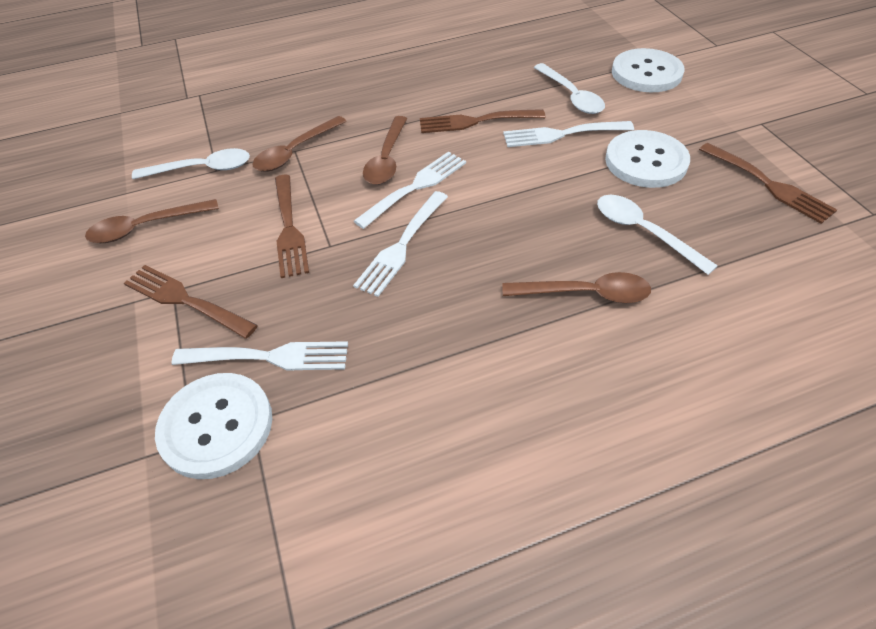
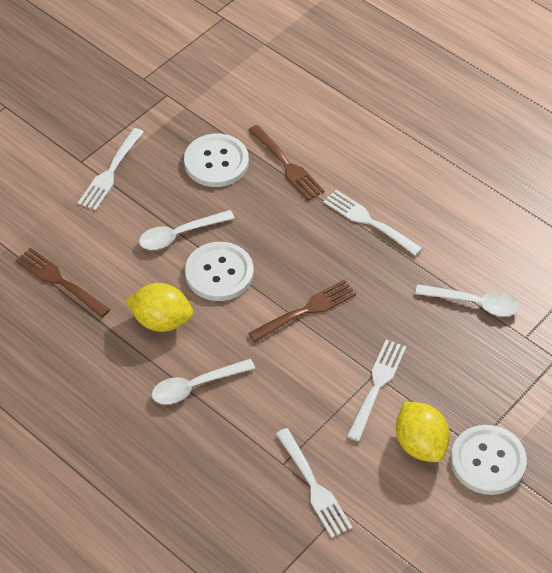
brown fork: [124,265,258,339] [275,175,309,278] [420,109,545,133] [699,143,837,224] = 4 -> [16,247,110,318] [248,125,325,201] [248,279,356,342] = 3
brown spoon: [85,199,219,243] [252,116,347,172] [363,116,407,185] [503,272,651,303] = 4 -> none = 0
yellow lemon: none = 0 -> [126,283,193,332] [396,402,450,462] = 2

